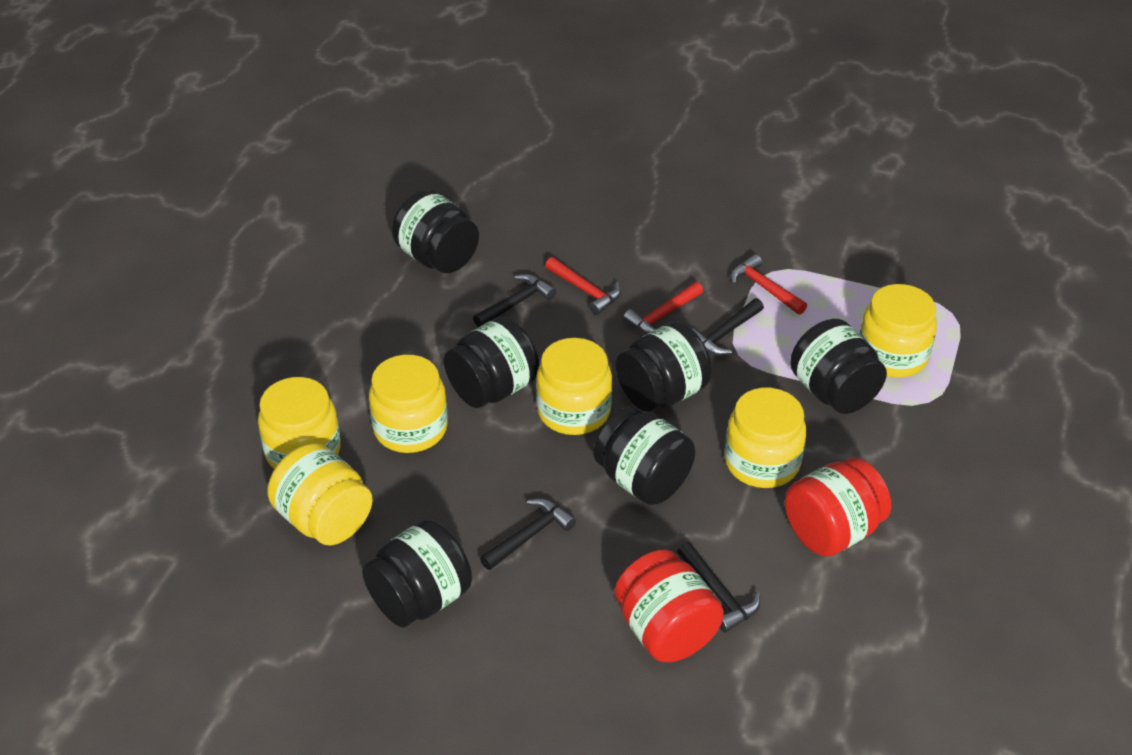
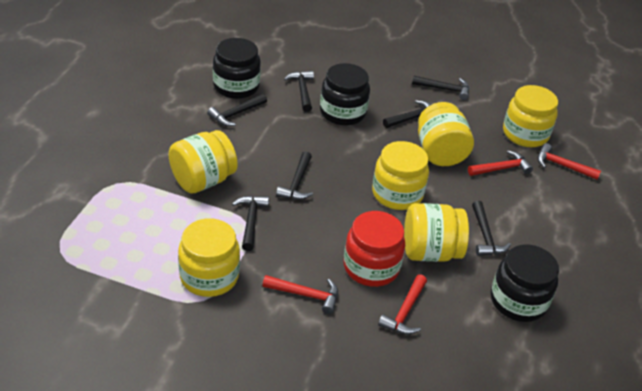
black hammer: [473,274,556,327] [480,499,576,570] [677,542,760,632] [692,298,764,355] = 4 -> [207,94,267,126] [232,196,269,251] [276,151,313,200] [284,71,314,112] [383,100,432,128] [412,76,469,100] [472,201,511,256] = 7
black jar: [362,520,472,627] [392,190,479,273] [444,317,539,408] [594,406,695,505] [616,322,712,412] [790,319,887,414] = 6 -> [213,38,261,99] [320,63,370,126] [491,244,559,322] = 3
red hammer: [545,257,621,315] [623,282,703,334] [730,254,807,315] = 3 -> [262,275,338,314] [378,274,427,335] [468,150,533,176] [538,143,601,180] = 4
red jar: [615,549,724,662] [785,458,892,557] = 2 -> [343,211,405,287] = 1

